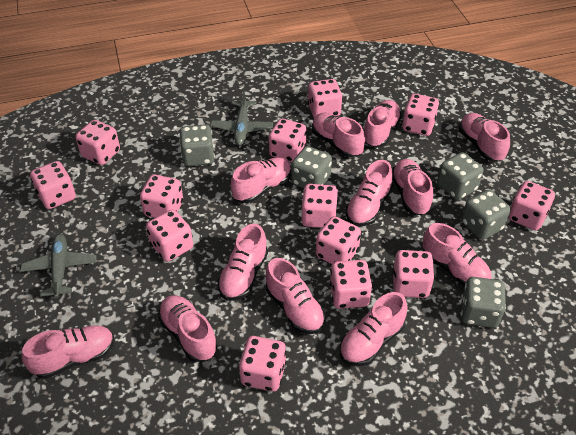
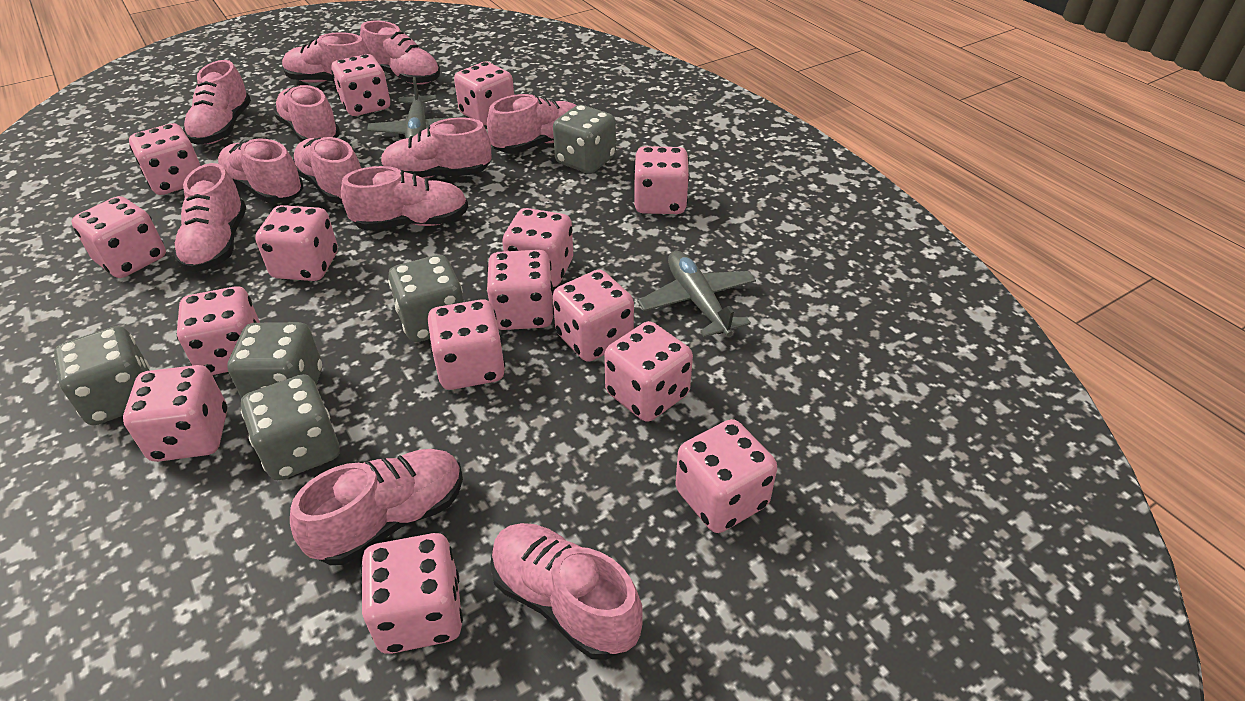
pink dice: [30,161,76,209] [75,120,120,165] [140,174,183,218] [146,210,193,262] [239,336,286,392] [269,118,307,162] [301,184,338,228] [308,79,342,117] [316,216,361,264] [330,260,372,309] [393,250,435,298] [402,94,439,136] [508,181,555,230] = 13 -> [71,196,166,278] [123,365,227,462] [129,123,201,195] [177,286,260,375] [255,205,338,281] [331,54,390,116] [361,533,463,654] [428,299,505,390] [454,62,514,125] [487,250,554,330] [502,208,573,287] [553,270,634,362] [604,321,693,422] [634,146,690,214] [675,419,777,533] = 15

